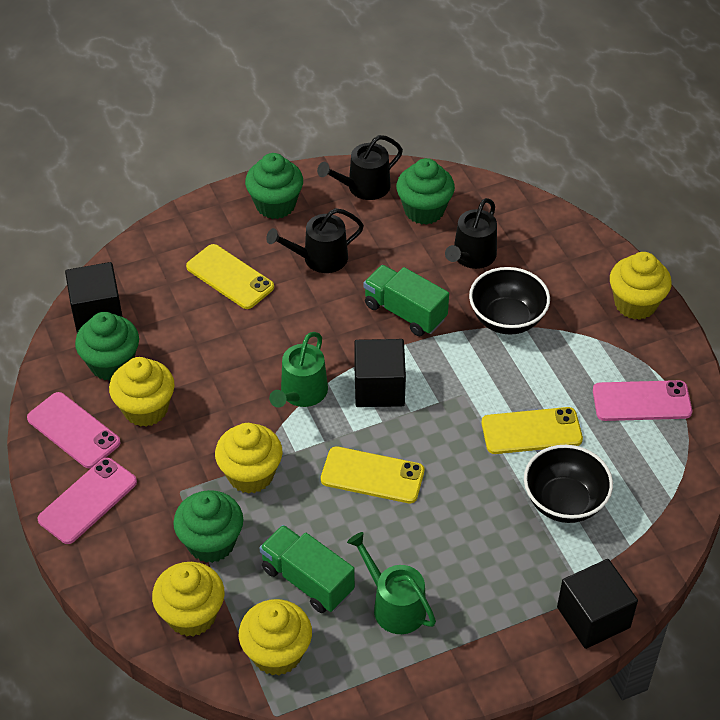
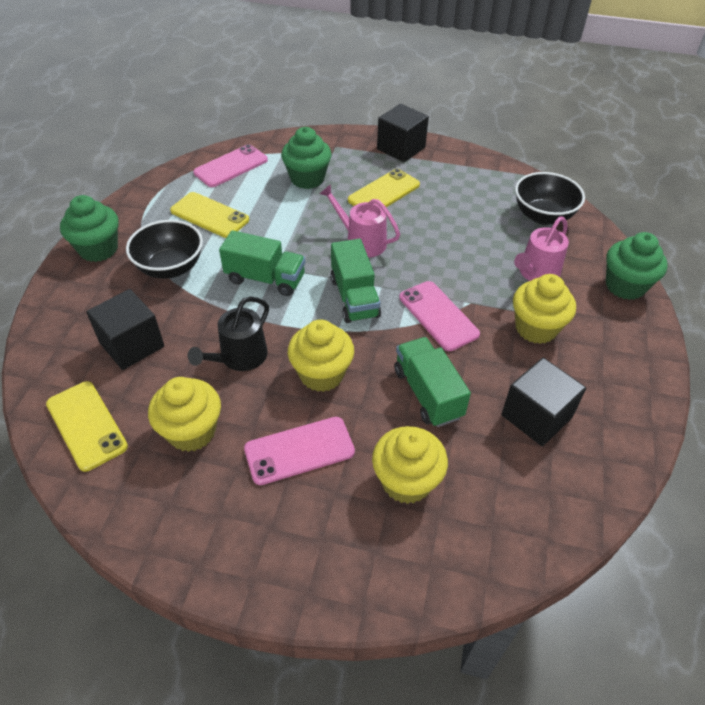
black watering can: [266,208,364,273] [317,135,403,200] [445,198,497,269] = 3 -> [188,296,269,371] = 1
green cupcake: [75,312,139,381] [173,490,244,563] [245,153,303,219] [396,158,455,225] = 4 -> [60,195,119,262] [281,127,332,189] [606,232,668,300] = 3
green truck: [259,525,355,613] [364,265,449,336] = 2 -> [219,230,305,296] [330,239,381,323] [394,337,471,427] = 3
green watering can: [269,332,328,408] [347,532,436,634] = 2 -> none = 0
pink watering can: none = 0 -> [320,184,400,257] [514,217,569,281] = 2
yellow cupcake: [109,357,175,427] [152,562,224,636] [215,423,282,494] [239,599,312,676] [610,252,672,320] = 5 -> [148,377,221,452] [288,319,354,392] [372,426,448,504] [513,274,576,344] = 4

